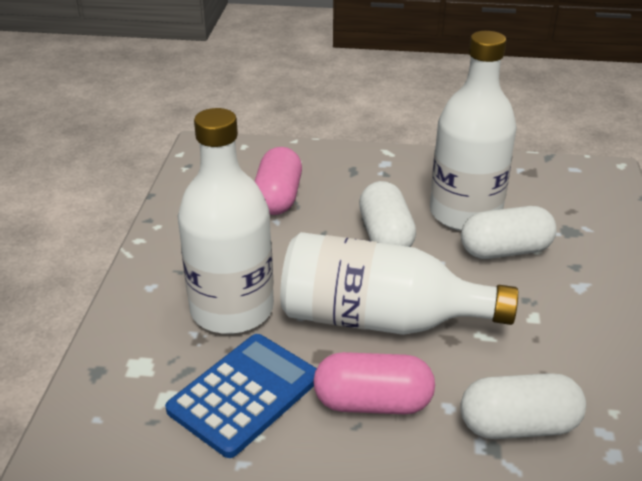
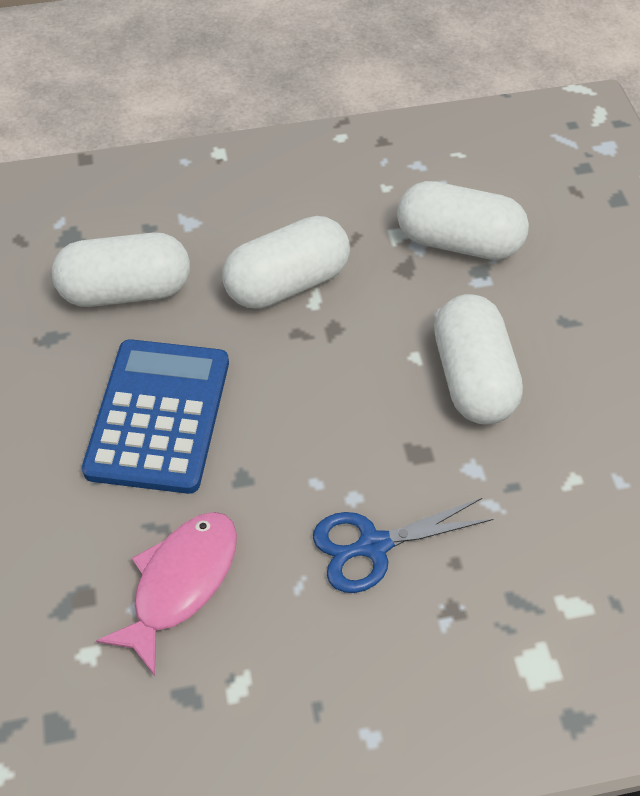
blue scissors: none = 0 -> [313,498,494,593] = 1
pink capsule: [254,147,302,215] [313,352,435,414] = 2 -> none = 0
pink fish: none = 0 -> [96,512,237,676] = 1
white bottle: [178,108,274,334] [280,232,518,335] [430,31,517,231] = 3 -> none = 0
white capsule: [359,181,416,247] [460,373,586,439] [461,206,557,259] = 3 -> [52,232,190,307] [223,216,350,309] [397,181,529,260] [434,294,523,425] = 4

